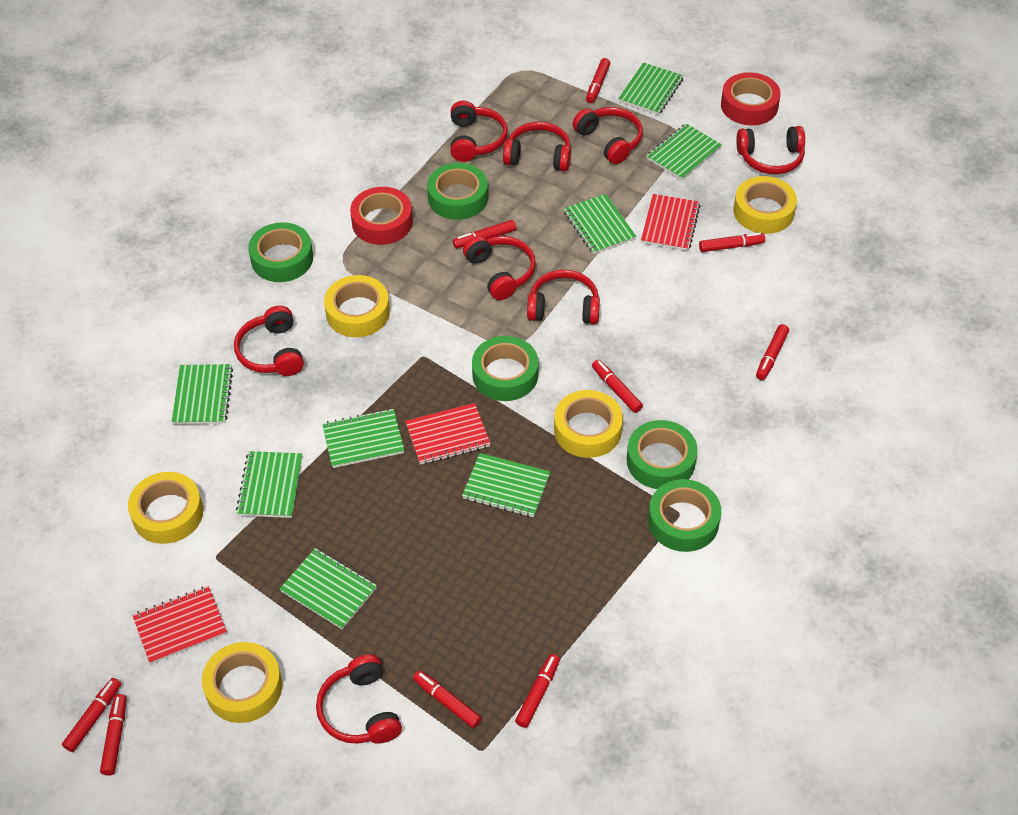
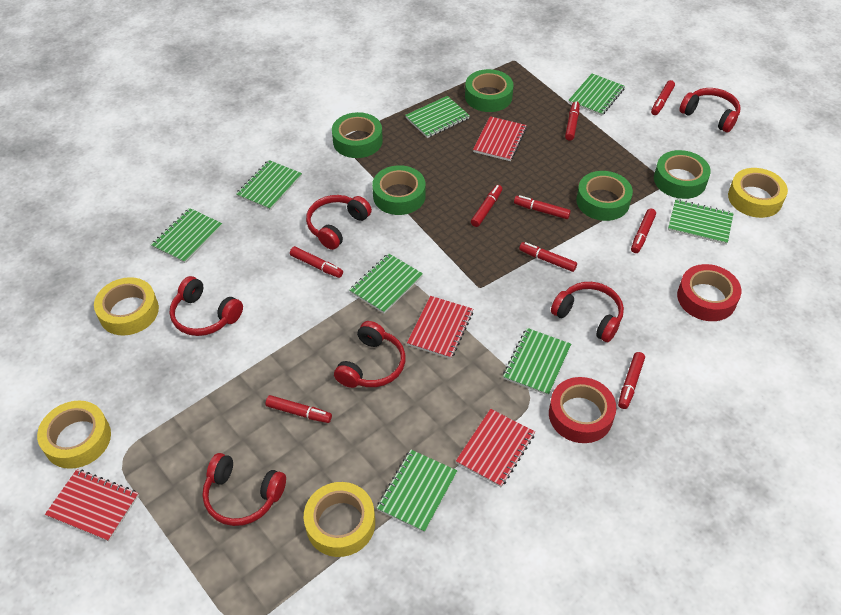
red headphones: [234,306,304,376] [316,654,402,744] [451,101,508,162] [463,236,536,300] [503,122,571,171] [527,270,600,324] [573,107,643,164] [736,126,805,174] = 8 -> [169,276,243,336] [202,453,286,526] [306,195,372,250] [334,321,406,388] [551,282,624,342] [679,88,741,132] = 6
red notebook: [132,586,227,664] [405,403,491,465] [641,194,701,251] = 3 -> [45,469,139,541] [407,296,473,359] [456,409,535,487] [473,116,527,161] = 4
yellow tape: [128,472,203,544] [202,642,282,723] [324,275,390,337] [554,390,623,458] [733,176,797,234] = 5 -> [37,401,111,469] [94,277,159,335] [304,482,375,557] [728,168,788,218] = 4

